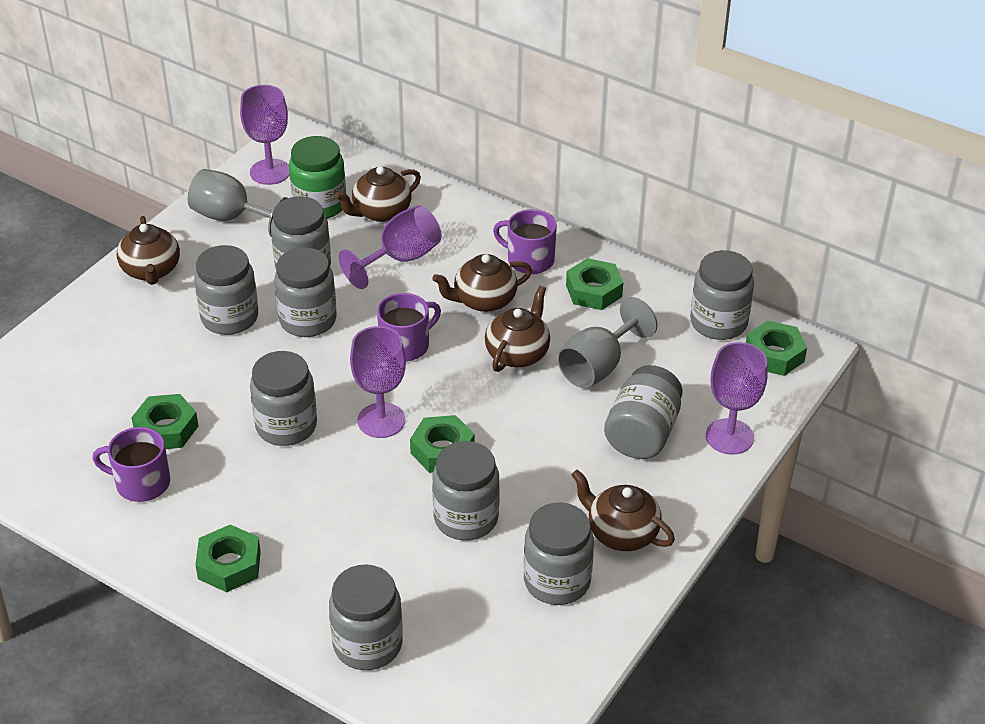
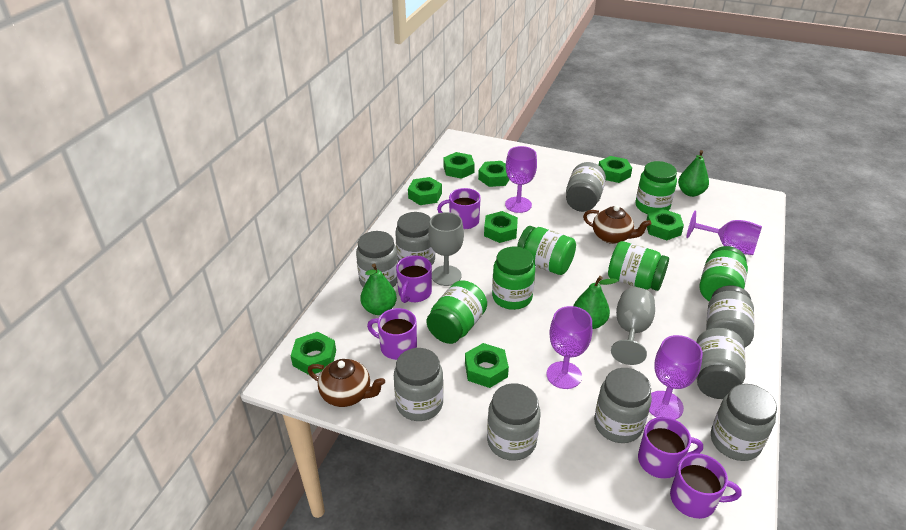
brown teapot: [117,216,180,285] [335,166,421,222] [432,254,532,312] [485,286,550,372] [572,469,675,551] = 5 -> [308,359,385,407] [583,206,651,244] = 2
green jar: [289,136,346,219] = 1 -> [426,280,487,344] [492,247,535,310] [517,226,576,275] [608,241,669,291] [635,161,677,214] [700,246,748,301] = 6
green nut: [131,394,198,449] [195,524,261,592] [410,415,475,473] [566,258,623,310] [746,320,807,376] = 5 -> [291,332,336,375] [408,177,442,205] [443,152,475,179] [465,343,509,388] [478,161,509,187] [484,211,518,243] [599,156,632,183] [646,209,684,241] = 8
green pear: none = 0 -> [360,264,397,315] [573,276,618,329] [678,150,709,197] = 3
purple mug: [92,427,170,502] [377,293,441,362] [493,209,557,274] = 3 -> [367,308,417,360] [396,255,432,303] [437,188,481,229] [638,417,703,479] [670,453,742,519] = 5

